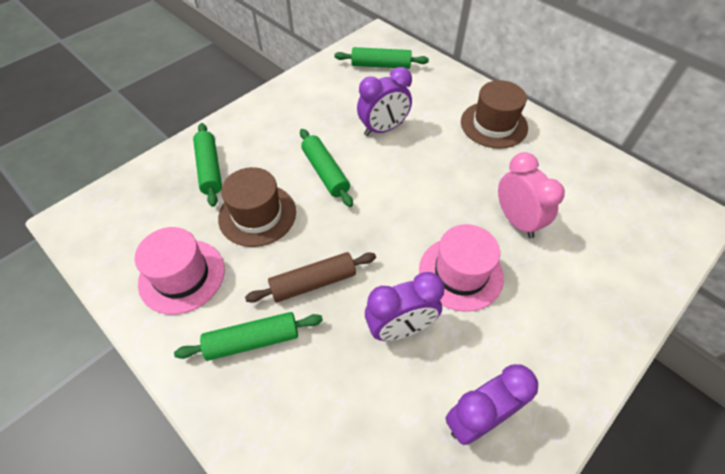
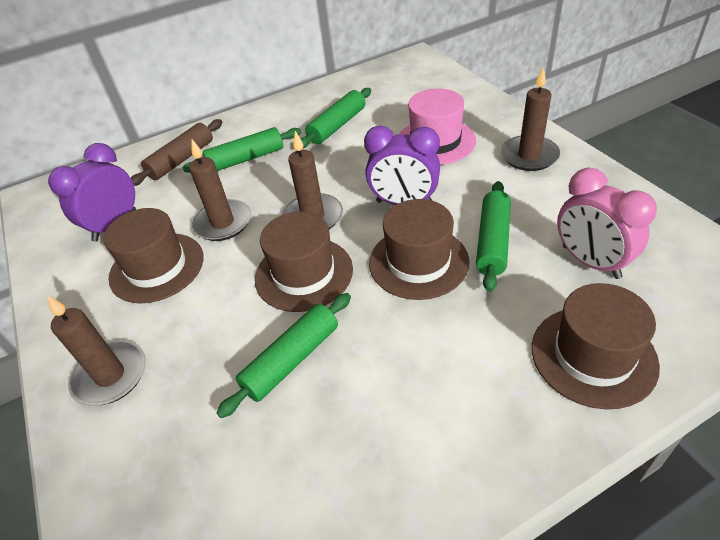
brown candle: none = 0 -> [47,295,146,406] [189,140,251,241] [282,131,343,229] [501,67,560,171] = 4
brown hat: [218,167,296,247] [461,80,528,149] = 2 -> [104,208,204,304] [255,212,353,312] [369,199,470,300] [532,283,660,409] = 4
pink hat: [135,227,225,315] [419,224,504,312] = 2 -> [399,88,476,165] = 1
purple clock: [357,67,412,136] [365,272,444,341] [445,364,538,445] = 3 -> [48,143,136,242] [364,126,440,205] = 2

